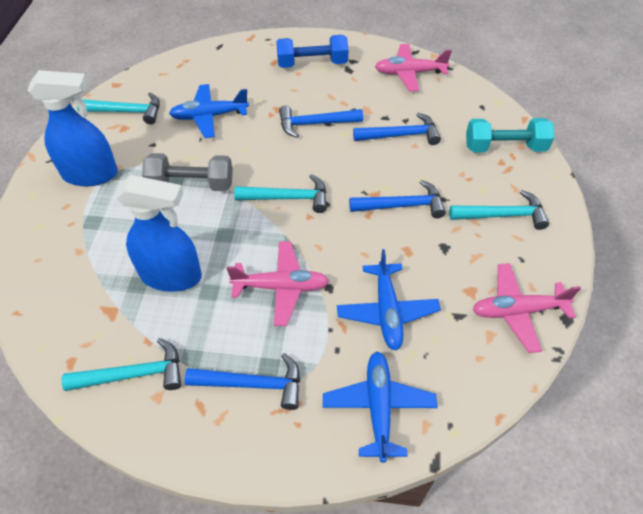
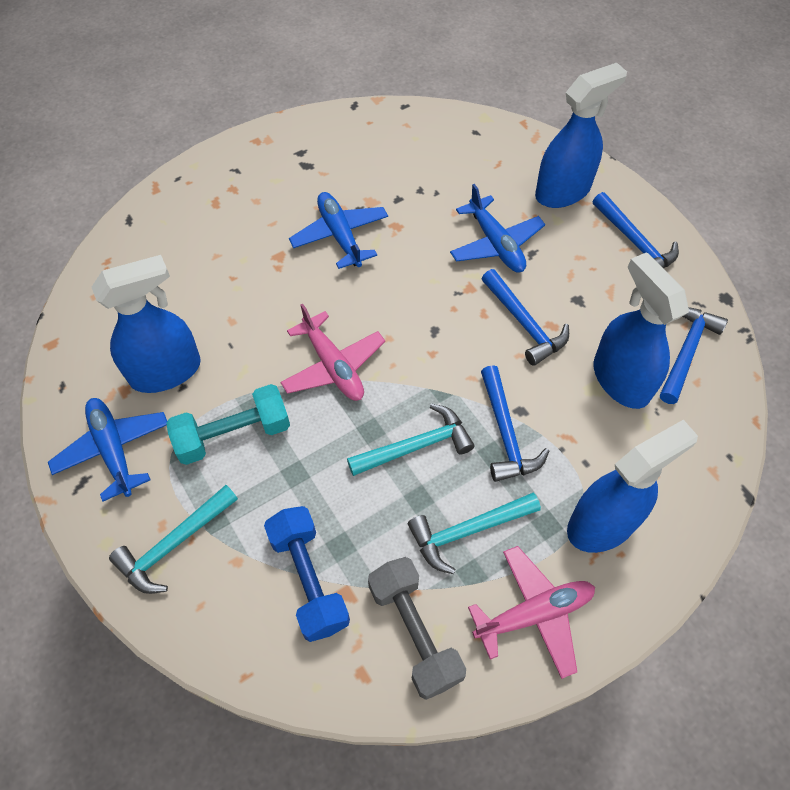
blue spray bottle: [27,70,118,186] [115,175,202,292] = 2 -> [92,255,201,393] [535,63,627,208] [567,419,698,553] [594,252,689,409] = 4
pink plane: [226,242,329,326] [375,44,452,91] [472,263,581,353] = 3 -> [280,303,385,401] [468,546,595,679] = 2
turquoise hammer: [61,338,181,391] [77,92,160,125] [234,174,327,213] [449,190,549,230] = 4 -> [109,485,238,594] [347,403,475,476] [408,493,541,574] = 3

